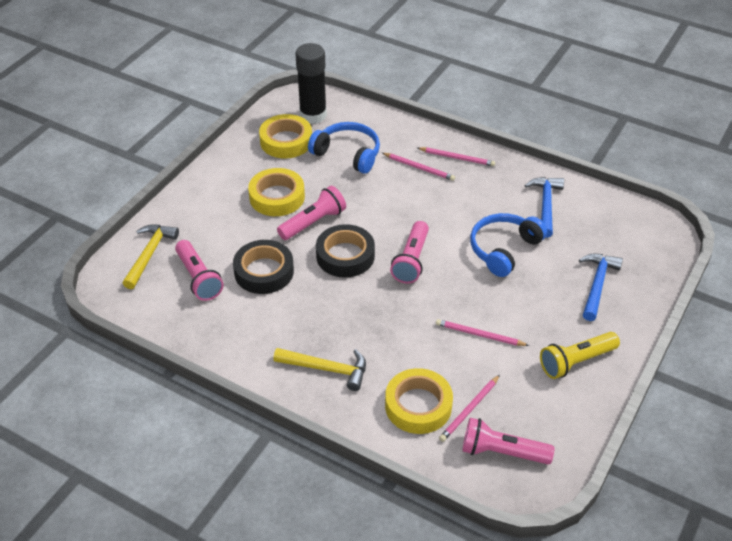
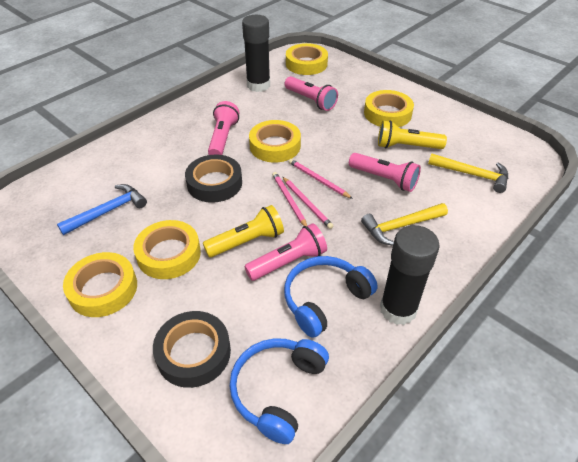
black glue stick: [295,43,327,124] = 1 -> [242,15,270,92] [380,225,440,325] = 2
blue hammer: [525,177,564,238] [579,254,623,321] = 2 -> [57,184,147,235] = 1
pink pencil: [382,153,455,181] [418,147,495,166] [436,319,529,346] [439,375,500,442] = 4 -> [272,172,307,226] [283,177,333,229] [289,159,353,199] = 3
yellow flashlight: [540,332,620,379] = 1 -> [203,205,284,258] [378,120,447,149] = 2
yellow tape: [248,168,305,216] [259,114,312,159] [385,368,453,434] = 3 -> [63,252,137,317] [133,220,201,279] [249,120,301,163] [286,43,328,75] [364,90,414,127] = 5

